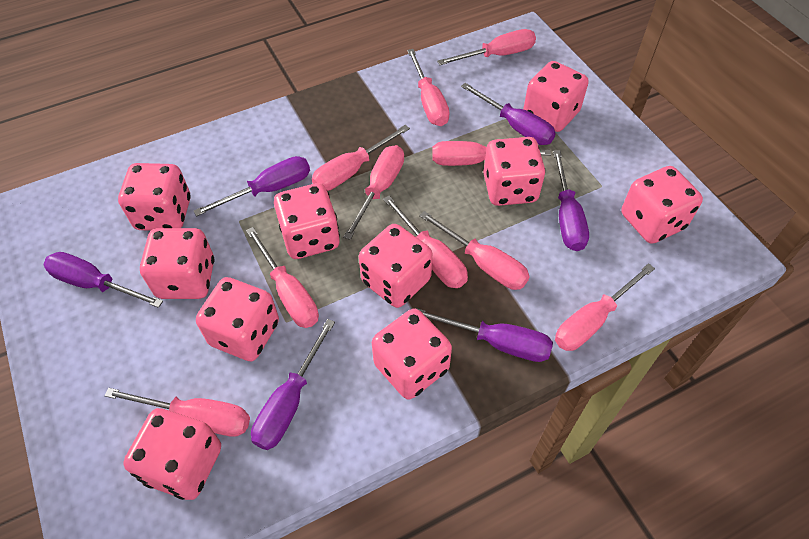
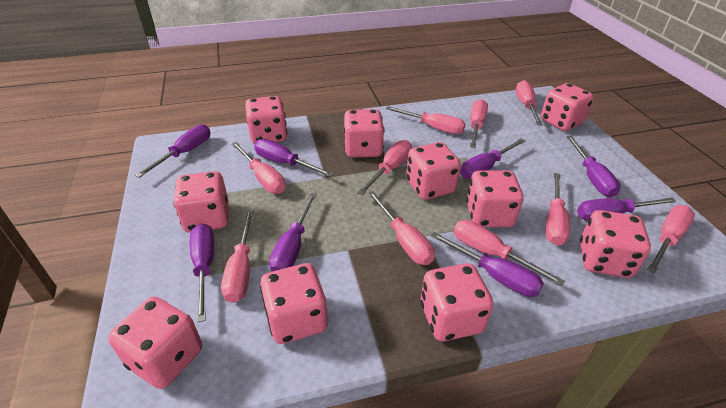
purple screwdriver: [44,252,163,308] [194,156,310,216] [251,319,335,450] [415,308,553,362] [461,83,556,145] [553,150,589,251] = 6 -> [135,124,210,178] [190,224,214,322] [254,139,334,177] [269,193,317,272] [430,232,544,297] [460,138,526,179] [566,136,621,197] [577,197,677,221] = 8

